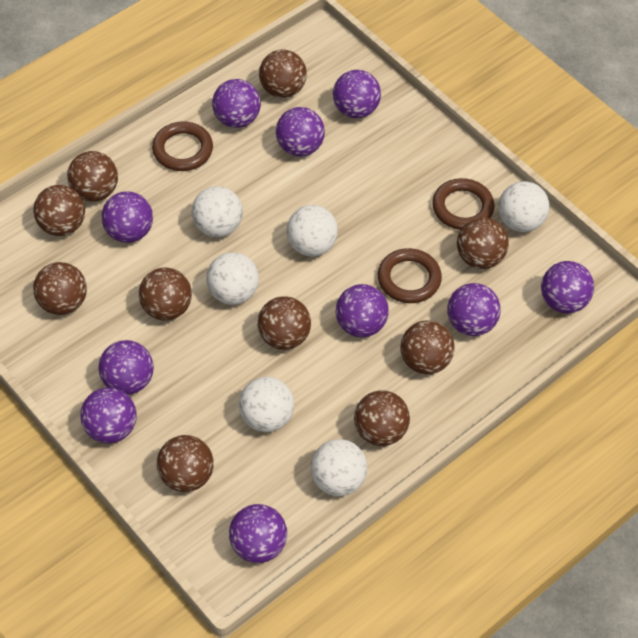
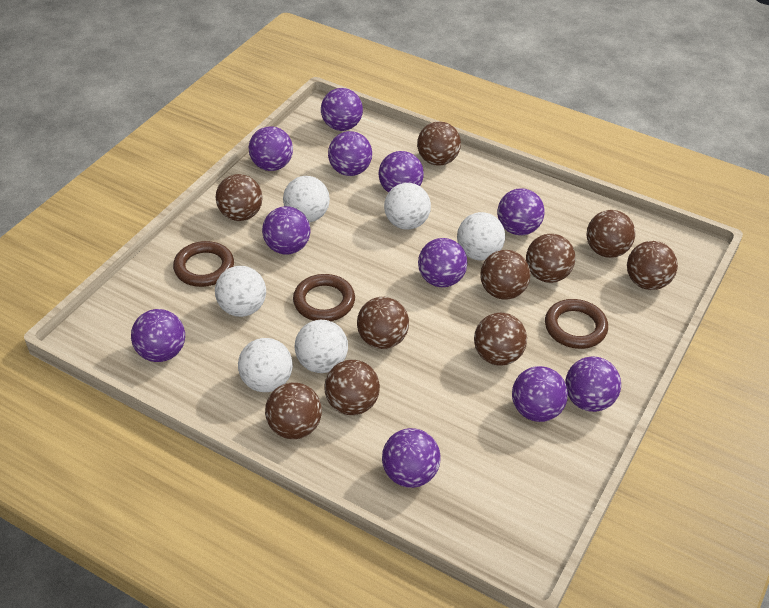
purple ball: [80,387,137,444] [98,340,154,395] [101,191,153,243] [212,79,261,128] [229,504,287,563] [276,107,325,156] [333,70,381,118] [336,284,389,337] [447,283,501,336] [541,261,594,313] = 10 -> [131,309,185,362] [249,126,293,171] [262,206,310,255] [321,88,363,131] [328,131,372,176] [379,151,424,193] [382,428,441,488] [418,238,468,287] [497,188,545,235] [512,366,568,422] [565,357,621,412] = 11

